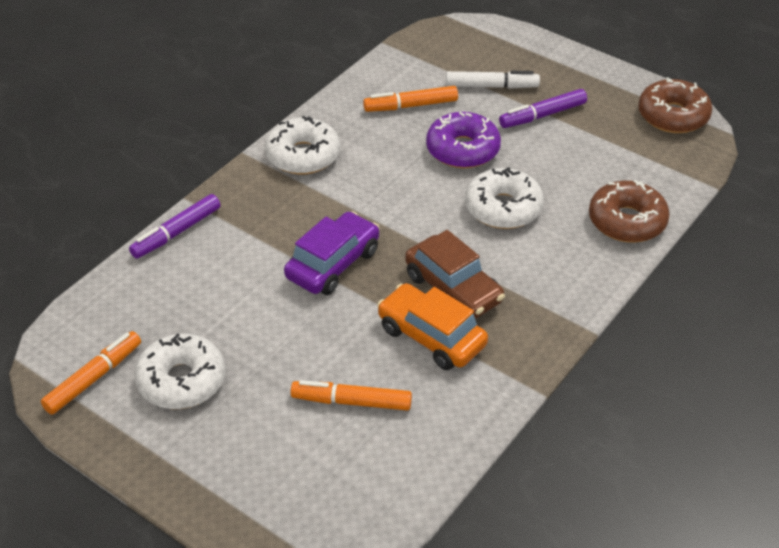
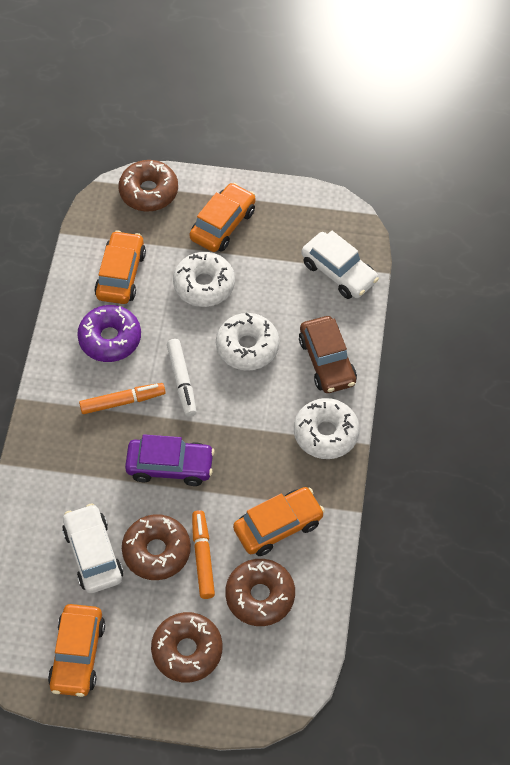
brown donut: [589,180,670,242] [638,77,712,133] = 2 -> [119,160,178,212] [122,514,191,580] [151,612,222,682] [225,559,295,626] = 4
orange car: [377,283,488,370] = 1 -> [48,604,105,697] [94,230,146,304] [190,183,256,252] [233,487,325,556] = 4
orange marker: [41,331,141,415] [291,380,412,411] [363,86,458,112] = 3 -> [79,383,165,414] [192,510,215,599] = 2
purple marker: [129,194,220,259] [499,89,587,128] = 2 -> none = 0
white car: none = 0 -> [62,503,123,593] [302,231,379,299] = 2

